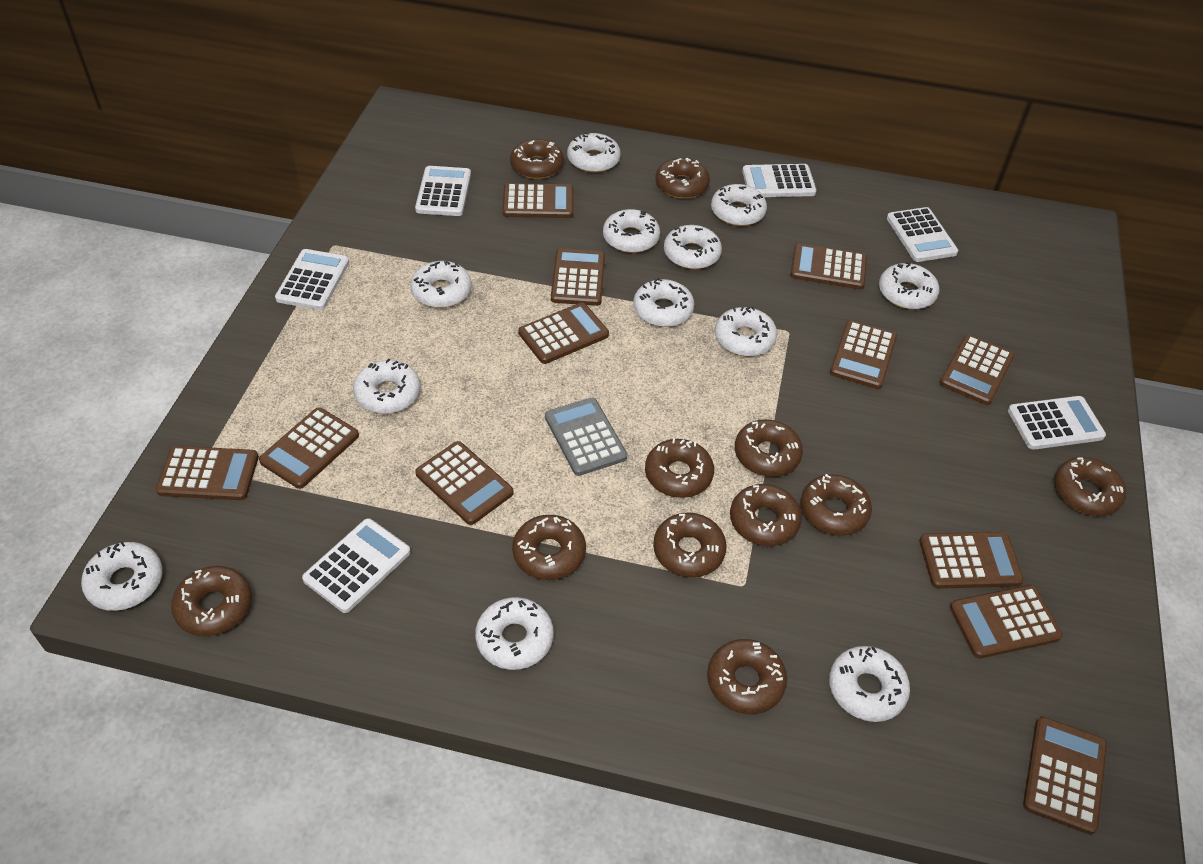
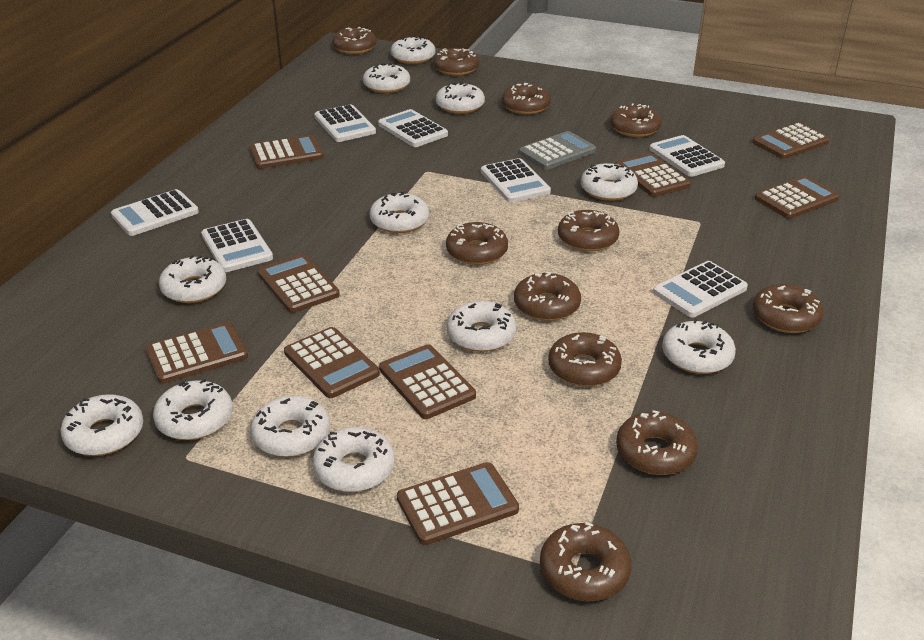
brown calculator: [156,446,259,500] [259,407,359,489] [415,441,514,525] [502,183,573,218] [518,302,609,364] [551,248,605,306] [790,243,867,290] [830,320,897,389] [919,532,1024,589] [939,335,1015,405] [950,585,1063,658] [1023,717,1107,835] = 12 -> [146,322,248,384] [249,135,324,169] [257,254,340,313] [284,327,380,398] [379,344,476,419] [397,462,519,545] [615,153,691,197] [752,122,829,159] [755,176,839,219] = 9
white calculator: [275,249,349,310] [302,518,410,613] [415,166,471,216] [742,164,817,197] [887,207,958,262] [1008,396,1106,450] = 6 -> [111,189,199,236] [201,219,273,272] [315,104,376,142] [378,109,448,147] [481,158,551,203] [649,135,725,177] [653,261,748,318] = 7

